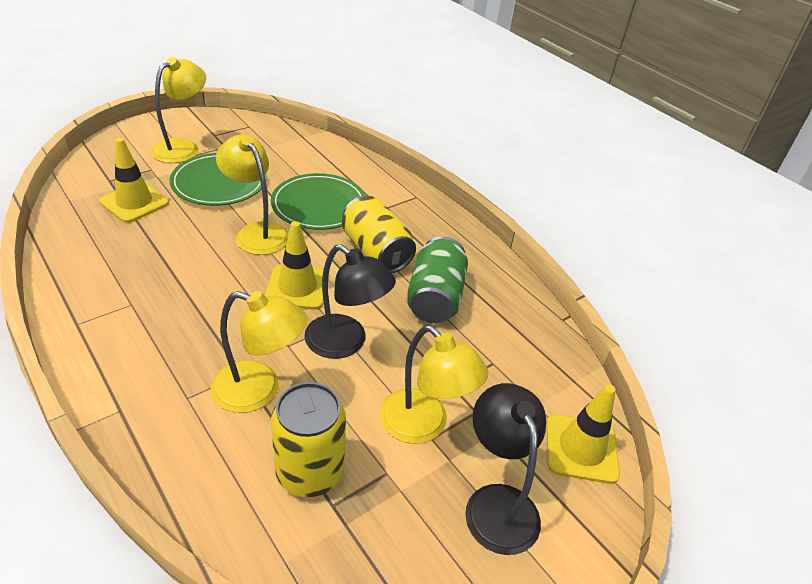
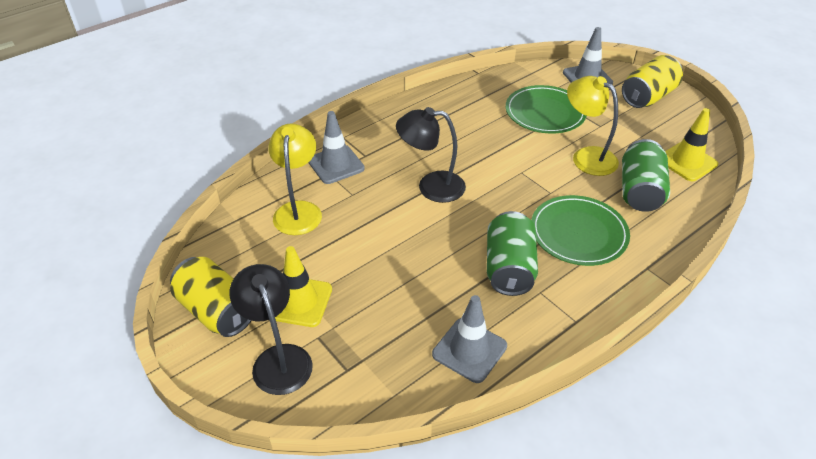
green can: [406,236,468,323] = 1 -> [487,211,538,296] [622,139,670,212] = 2
grey traffic cone: none = 0 -> [308,111,365,184] [432,295,507,383] [563,27,613,85] = 3
yellow lamp: [151,57,206,163] [210,291,307,413] [216,135,289,255] [380,325,488,444] = 4 -> [268,123,322,235] [567,76,619,176] = 2
yellow traffic cone: [99,138,169,223] [265,221,329,310] [547,384,620,484] = 3 -> [275,246,332,327] [665,108,718,181] = 2

